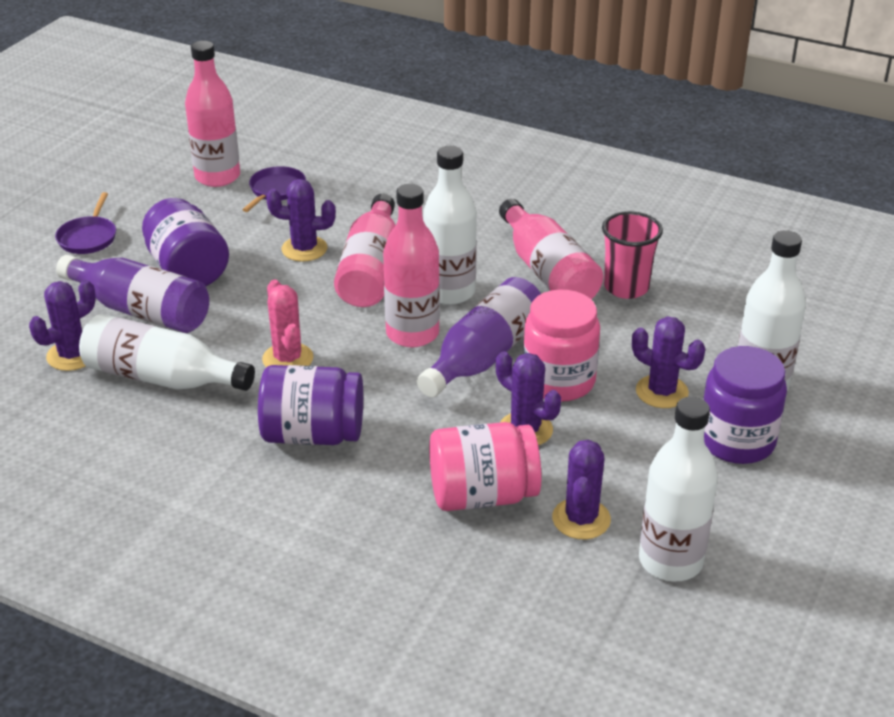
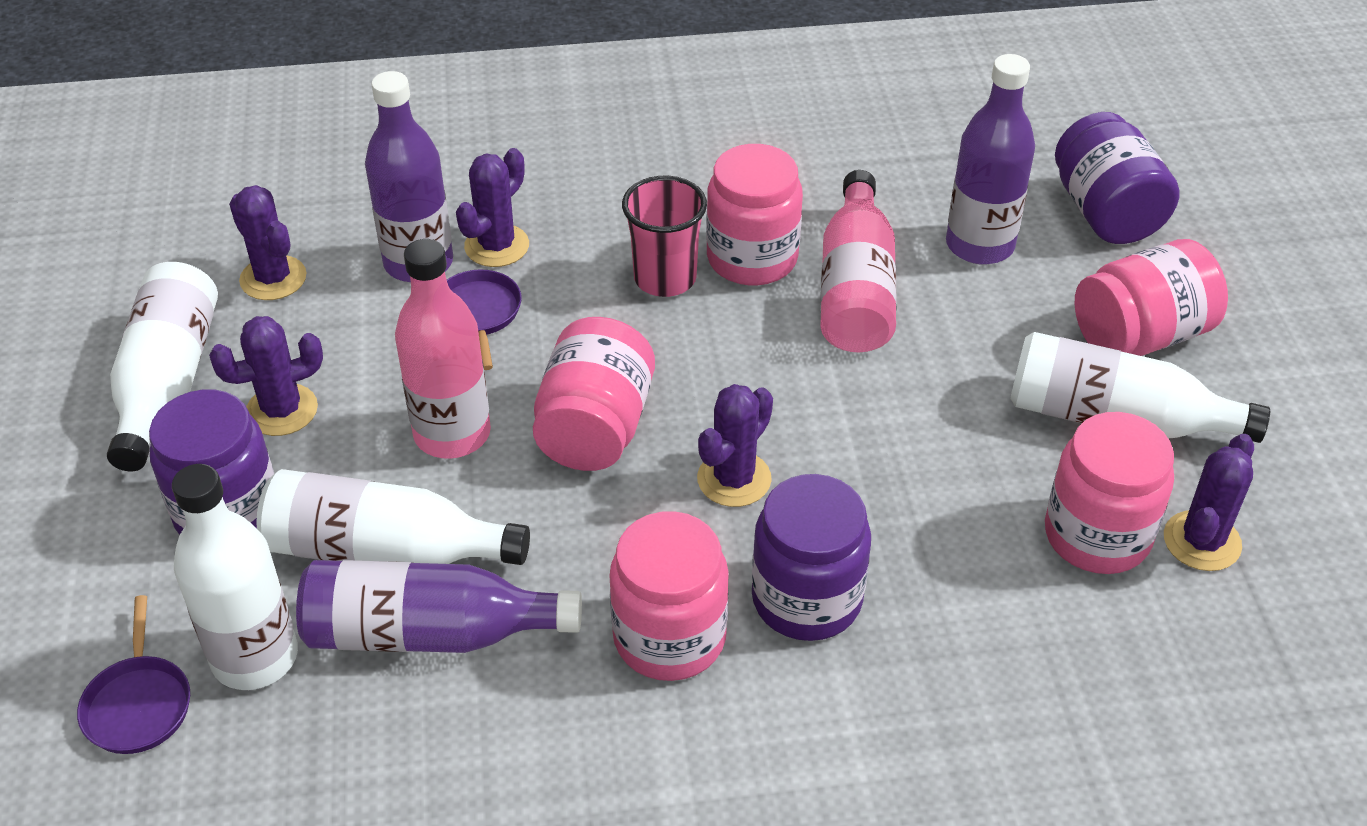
pink bottle: [185,41,240,187] [334,194,396,307] [383,184,440,347] [499,199,603,299] = 4 -> [395,239,491,459] [820,170,897,352] = 2
pink cactus: [262,279,313,368] = 1 -> none = 0
pink jar: [429,422,542,511] [523,290,600,402] = 2 -> [533,317,655,471] [609,511,729,681] [706,144,803,286] [1045,412,1174,574] [1074,239,1228,356] = 5
purple bottle: [56,255,209,333] [417,277,541,397] = 2 -> [296,560,582,653] [365,71,453,282] [946,54,1035,265] = 3

